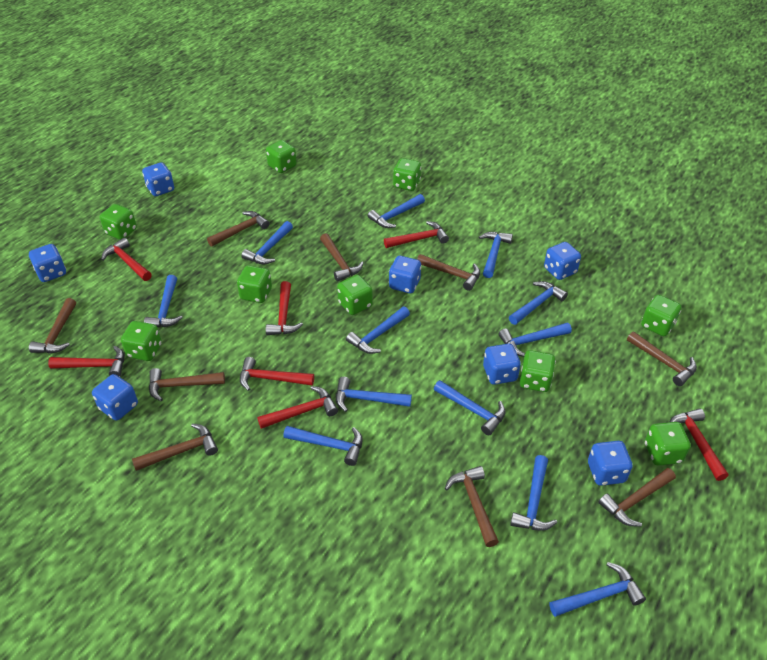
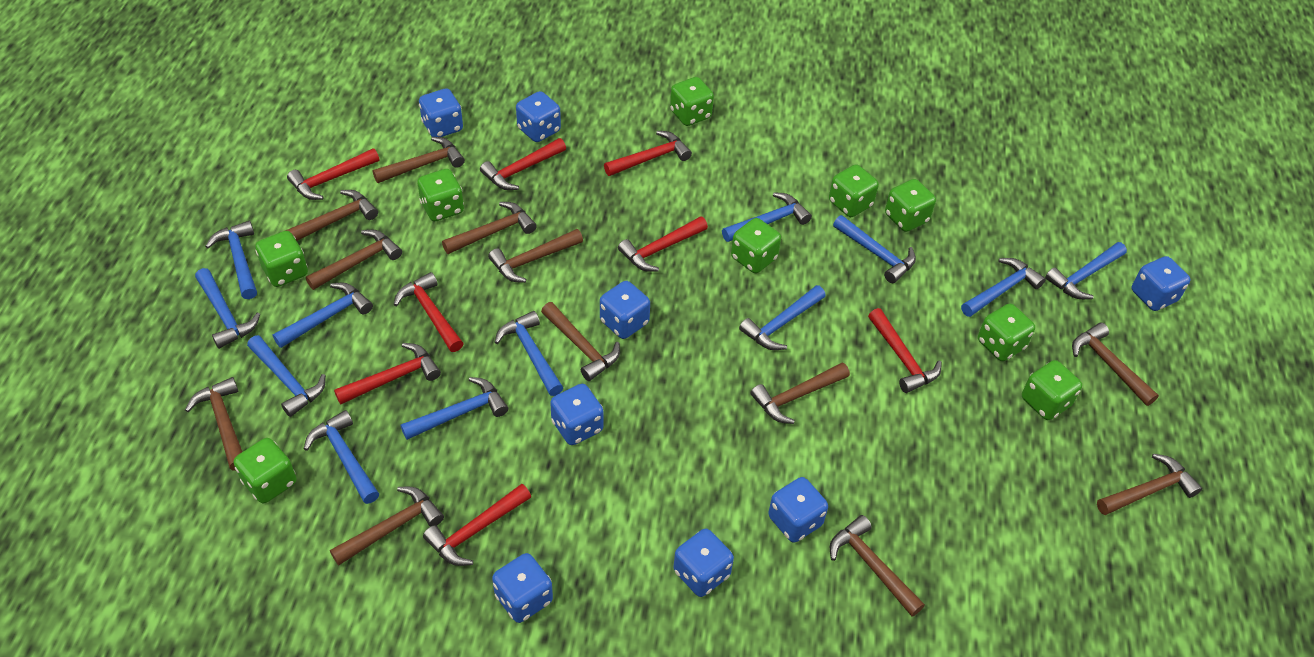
blue dice: [29,244,66,282] [92,374,138,421] [142,162,174,196] [389,256,421,293] [483,344,521,385] [544,242,581,280] [588,441,633,486] = 7 -> [419,88,463,137] [492,553,553,623] [516,91,561,142] [550,384,604,445] [600,281,650,339] [674,529,734,597] [768,477,828,543] [1132,256,1191,311] = 8
brown hammer: [29,298,76,353] [132,424,218,471] [149,368,225,401] [207,211,269,247] [320,233,364,282] [417,254,480,291] [445,466,499,547] [598,468,676,526] [627,331,697,386] = 9 -> [185,377,243,471] [285,190,378,241] [306,230,402,290] [330,487,444,566] [373,137,465,183] [442,202,536,254] [488,229,583,283] [541,302,620,381] [750,363,850,424] [830,515,925,616] [1072,323,1159,406] [1097,454,1202,515] = 12
red hammer: [48,346,124,377] [101,237,152,281] [240,357,314,391] [257,386,338,429] [266,281,303,335] [384,221,449,248] [670,408,729,481] = 7 -> [287,148,379,200] [334,343,441,405] [394,272,464,352] [423,484,531,566] [480,138,566,190] [604,131,692,176] [618,216,708,272] [868,308,942,393] = 8

